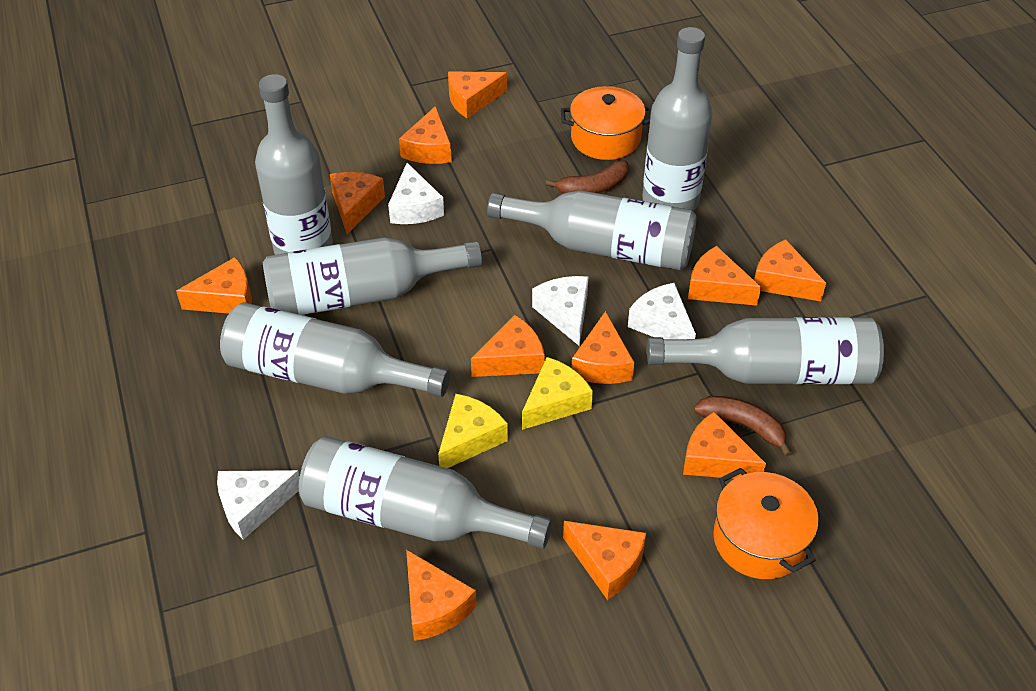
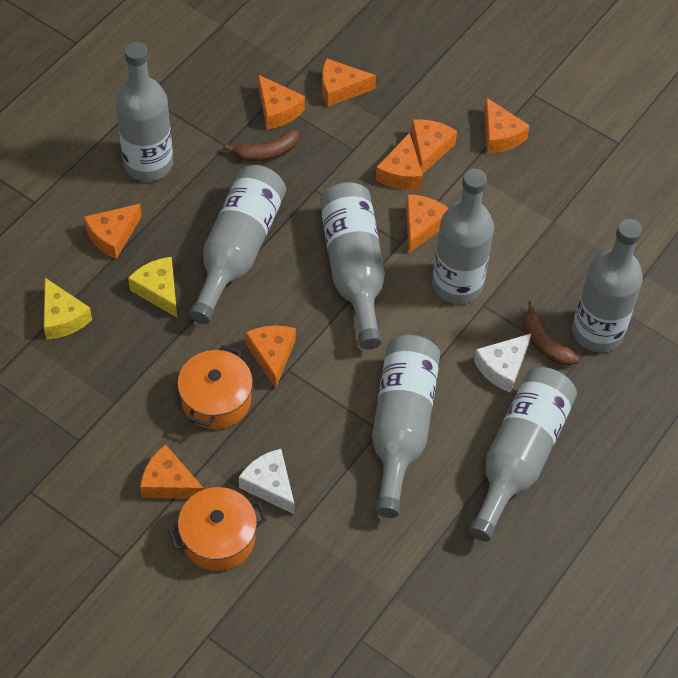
orange cheese: [176,257,252,314] [330,172,385,234] [399,106,452,164] [406,549,477,641] [448,71,507,118] [471,315,545,377] [563,521,646,600] [572,311,634,384] [683,412,766,479] [688,246,761,306] [754,239,826,301] = 11 -> [84,204,142,259] [140,444,204,499] [246,325,296,389] [258,75,305,130] [322,58,376,107] [376,132,423,190] [406,194,449,253] [411,119,457,174] [484,97,530,153] = 9
white cheese: [217,470,300,540] [388,163,444,224] [532,276,589,346] [628,283,696,339] = 4 -> [239,449,295,514] [474,334,531,393] = 2

